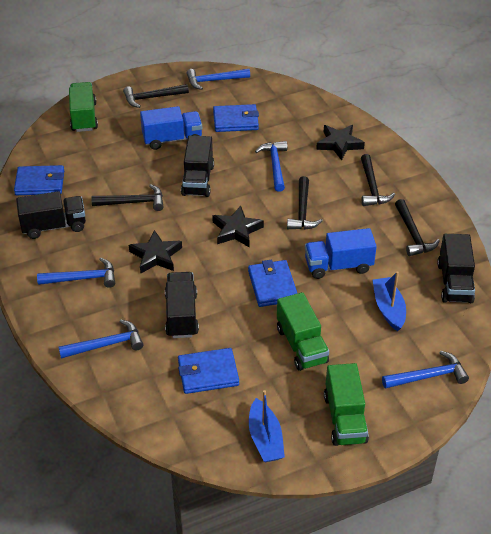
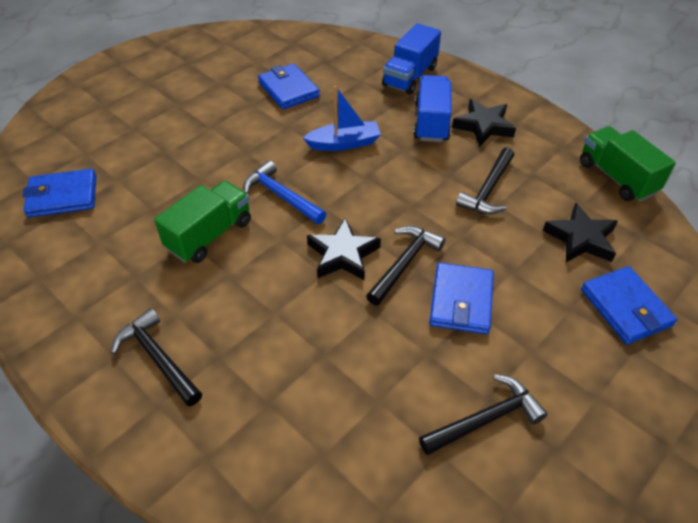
black hammer: [91,184,164,211] [123,84,189,108] [287,176,323,230] [361,154,395,206] [395,199,440,256] = 5 -> [111,308,202,406] [366,226,445,306] [419,375,547,455] [456,147,514,214] = 4
black truck: [16,191,86,239] [165,272,199,338] [181,135,214,197] [437,234,475,303] = 4 -> none = 0
blue boat: [249,390,285,462] [372,271,406,331] = 2 -> [303,86,381,151] = 1
blue hammer: [37,258,115,288] [59,320,144,358] [186,69,250,90] [255,141,287,192] [382,351,469,389] = 5 -> [243,160,326,224] = 1
green truck: [69,82,98,132] [277,292,329,371] [324,363,369,446] = 3 -> [154,181,251,263] [580,126,676,202] = 2

